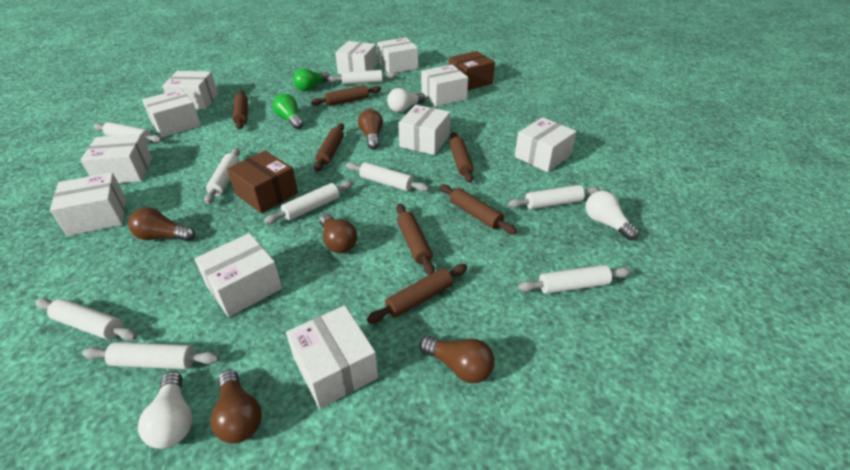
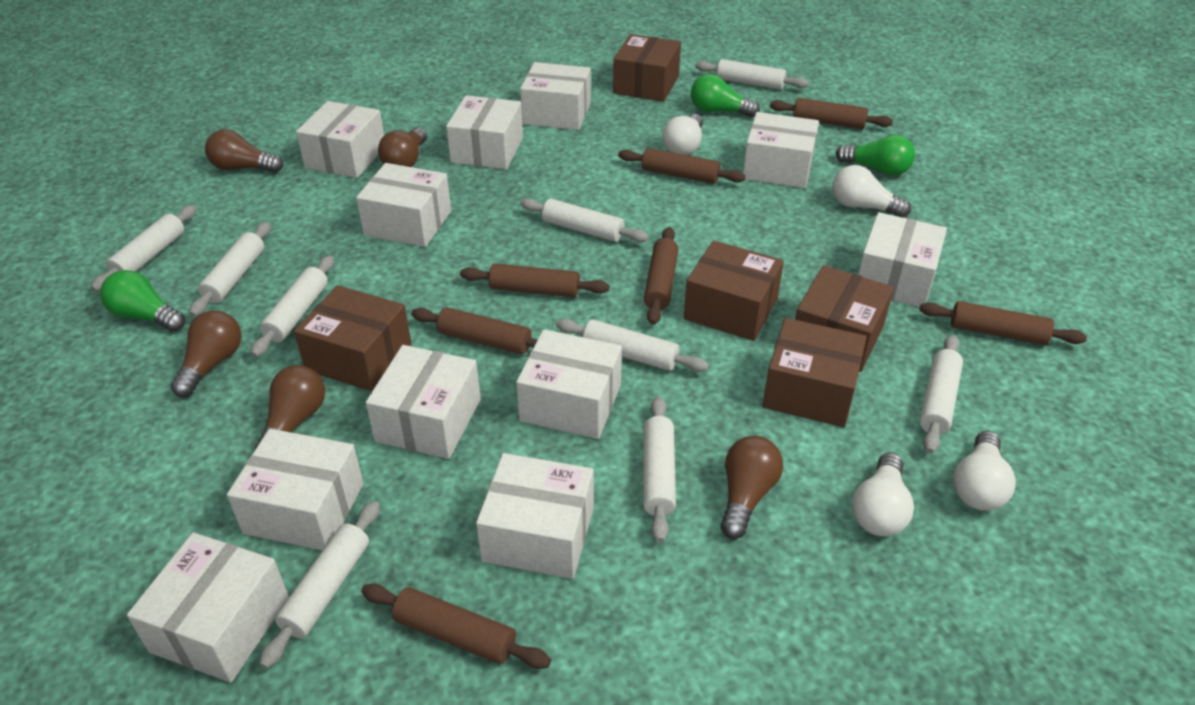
brown box: [227,151,298,213] [449,51,495,90] = 2 -> [294,285,411,391] [613,34,681,102] [684,240,784,341] [762,318,867,427] [795,265,894,372] = 5
green light bulb: [273,94,303,129] [293,68,330,91] = 2 -> [100,270,185,332] [691,74,760,117] [835,135,915,176] = 3
white light bulb: [138,371,193,449] [387,88,425,112] [585,191,639,240] = 3 -> [663,114,703,155] [832,165,911,218] [852,452,914,536] [953,431,1016,511] = 4

